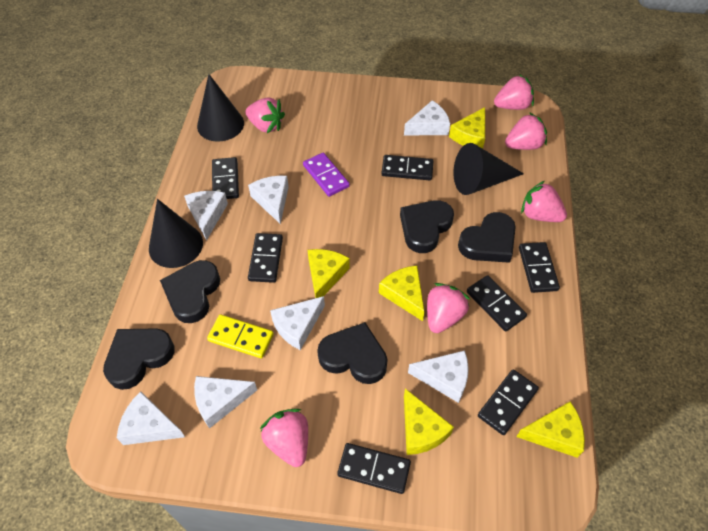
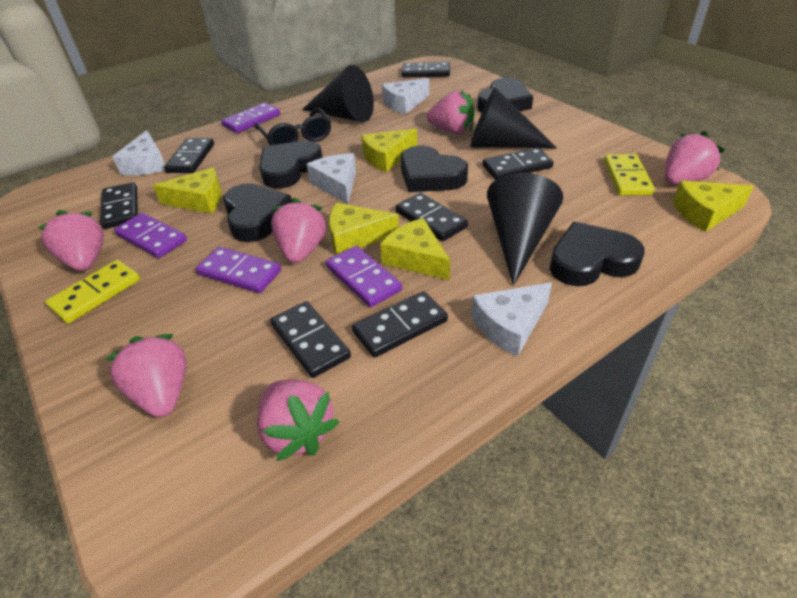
black glasses: none = 0 -> [254,108,331,146] = 1
purple domino: [303,153,350,197] = 1 -> [114,213,187,258] [196,247,281,293] [222,102,280,133] [326,246,402,307] = 4
white cheese: [117,391,185,445] [184,191,228,240] [194,376,257,429] [248,176,289,224] [270,296,325,350] [404,100,450,136] [408,350,469,403] = 7 -> [112,130,165,175] [307,153,356,205] [382,78,429,114] [471,282,552,356] = 4
yellow domino: [207,314,274,358] = 1 -> [45,260,140,324] [604,154,655,195] = 2

